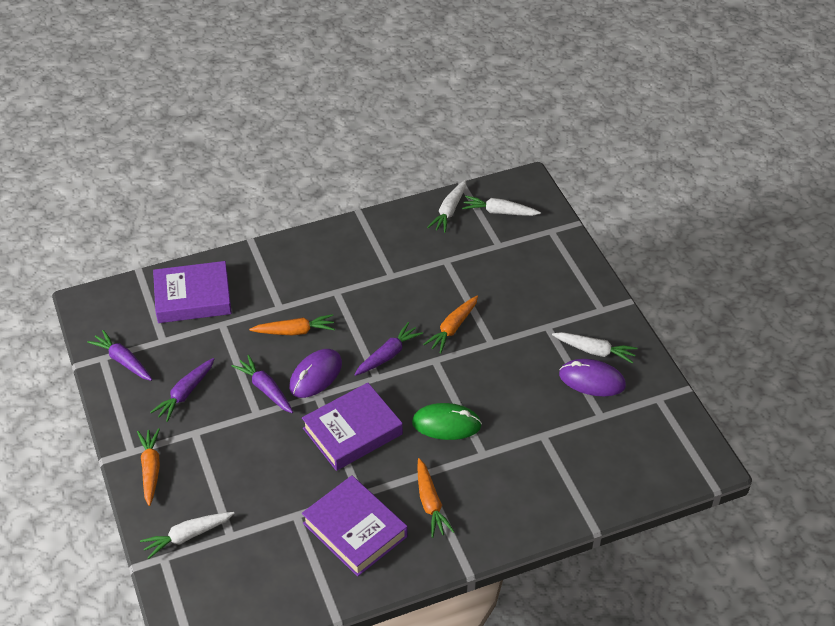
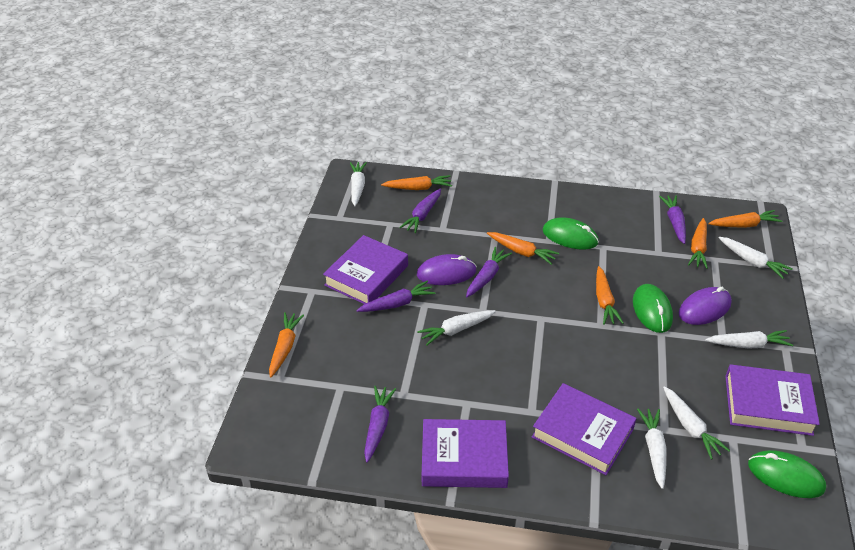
green mouse: [412,403,482,440] = 1 -> [543,217,599,250] [633,284,673,333] [748,450,826,498] = 3
orange carrot: [137,428,160,506] [249,314,335,335] [417,458,455,538] [423,295,478,353] = 4 -> [269,312,304,377] [381,175,452,190] [487,232,559,265] [596,266,624,325] [688,218,708,269] [709,210,782,228] = 6
purple book: [153,261,232,323] [302,382,403,471] [302,475,408,577] = 3 -> [323,235,408,304] [422,419,509,488] [532,383,637,475] [725,364,820,436] = 4
purple carrot: [87,330,152,381] [150,358,214,422] [232,355,293,413] [354,322,423,376] = 4 -> [357,281,436,312] [364,386,396,463] [399,189,441,233] [466,247,512,297] [659,195,686,244] = 5
white carrot: [140,512,235,559] [427,180,466,233] [462,195,541,216] [552,332,638,364] = 4 -> [350,162,367,206] [417,310,496,346] [637,409,667,489] [663,386,730,459] [705,330,793,349] [719,237,792,279] = 6

